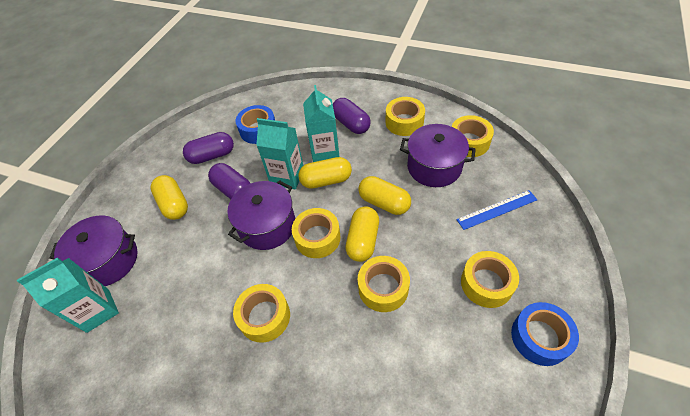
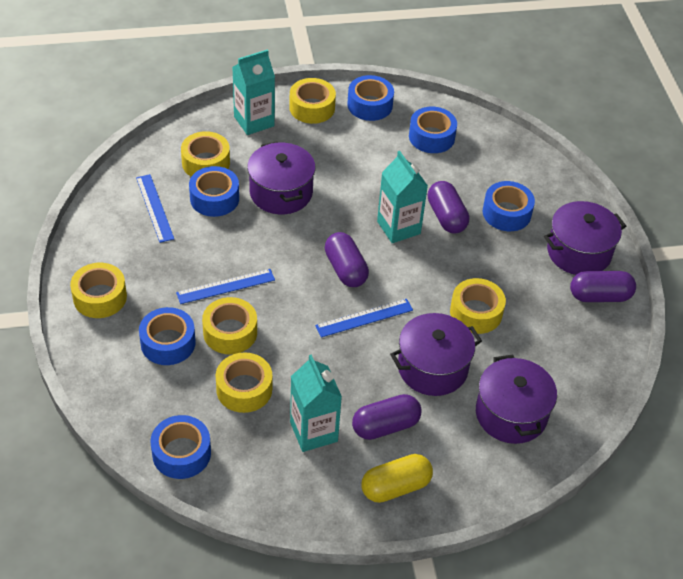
blue ruler: [456,190,538,230] = 1 -> [136,174,174,243] [176,269,275,304] [315,299,413,337] = 3
blue tape: [236,105,275,144] [511,302,579,366] = 2 -> [139,307,196,365] [150,415,211,479] [189,166,239,217] [347,75,394,121] [409,107,457,153] [483,181,535,231] = 6
purple capsule: [183,132,234,164] [208,163,251,199] [333,98,371,134] = 3 -> [325,232,369,287] [352,394,422,440] [428,181,469,233] [570,271,636,302] = 4
purple pot: [50,215,138,286] [228,180,295,250] [400,124,476,187] = 3 -> [247,141,316,214] [390,313,482,396] [476,354,557,444] [544,201,626,275] = 4
yellow capsule: [151,175,188,220] [298,157,352,189] [345,206,379,262] [358,176,411,215] = 4 -> [361,454,433,503] = 1

